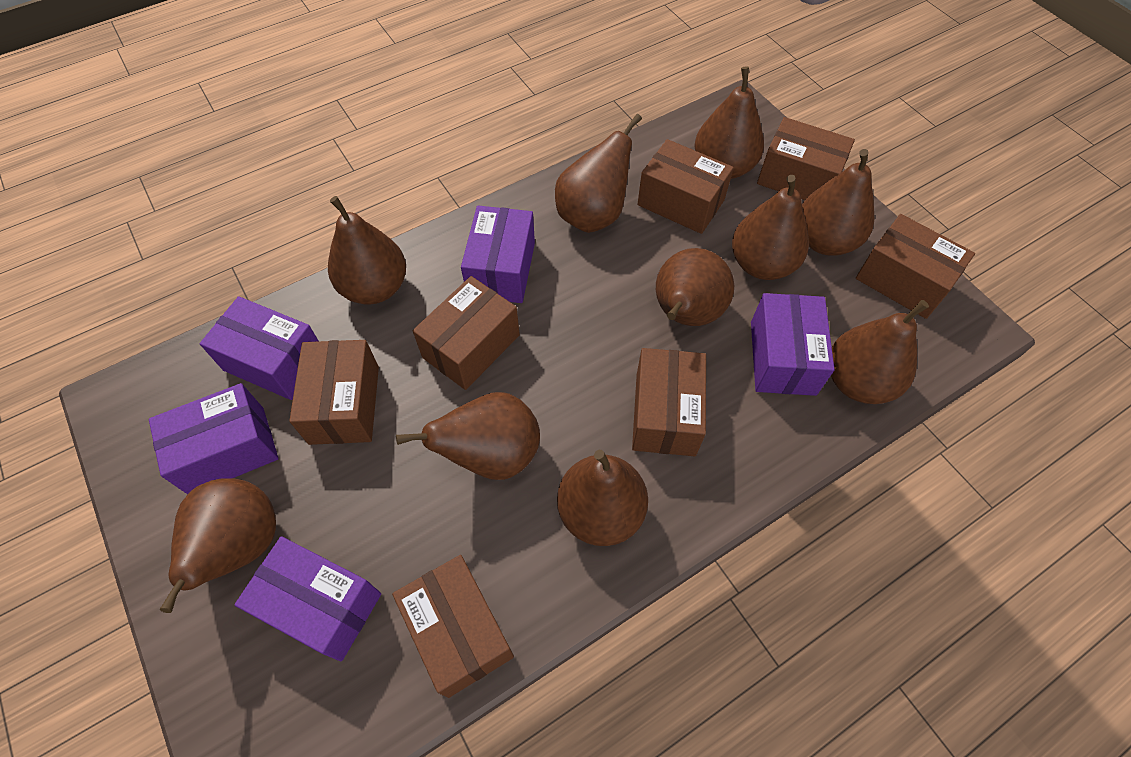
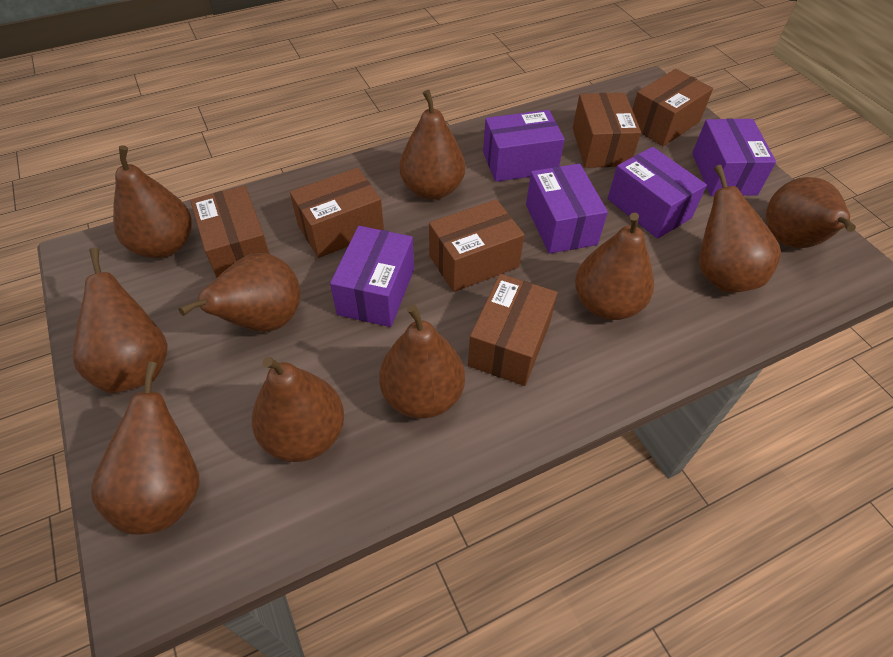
brown box: [289,340,379,445] [392,555,514,698] [413,276,520,390] [632,348,706,456] [638,139,734,234] [757,117,855,200] [856,214,975,319] = 7 -> [190,185,270,278] [290,168,384,258] [429,199,524,292] [468,274,558,386] [573,93,641,168] [632,69,713,146] = 6

